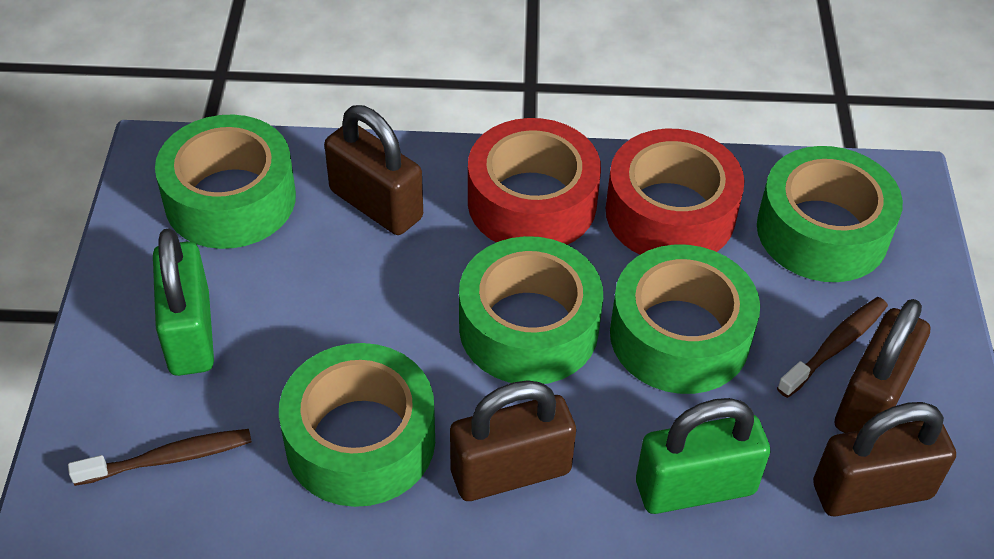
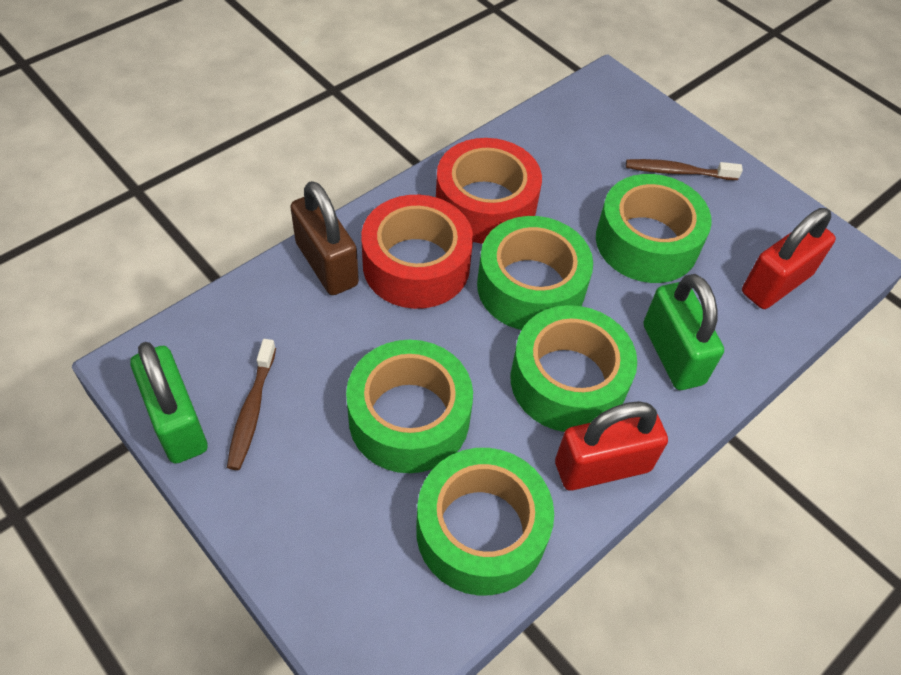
brown padlock: [324,105,423,235] [450,380,576,501] [813,402,956,517] [835,299,930,433] = 4 -> [290,181,359,295] = 1
red padlock: none = 0 -> [555,401,668,491] [742,208,836,309] = 2

